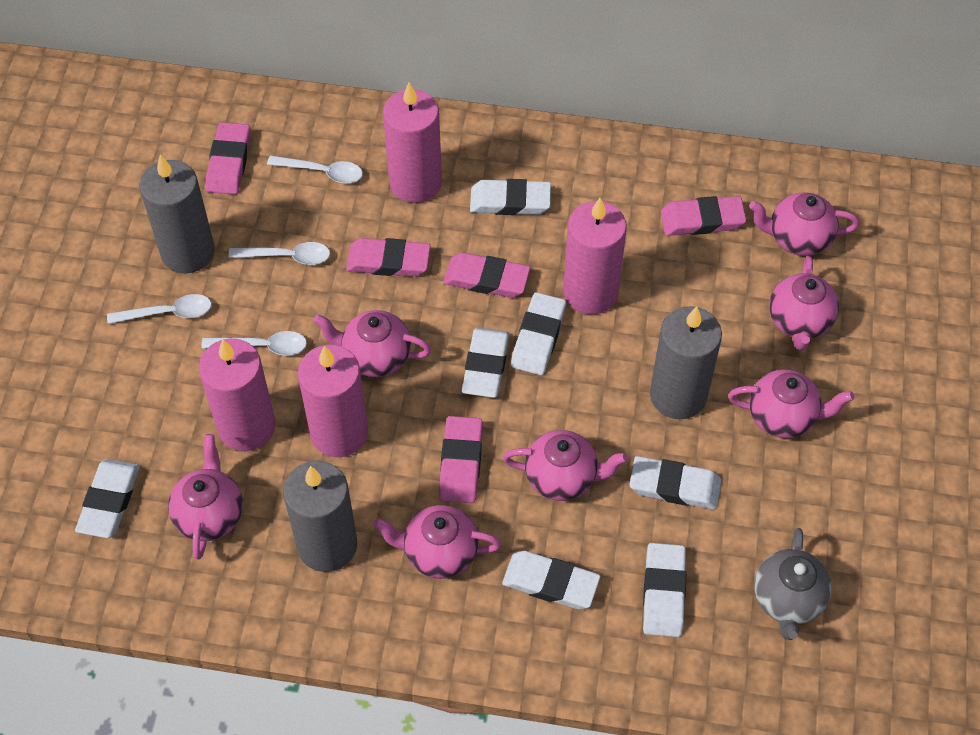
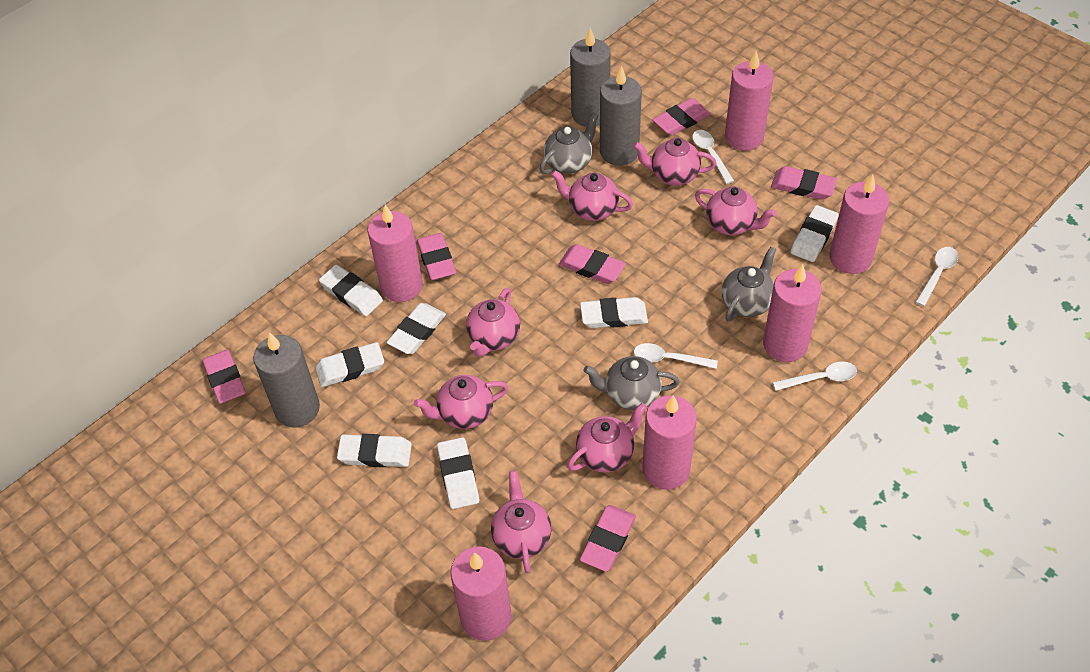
grey teapot: [754,528,832,640] = 1 -> [539,113,599,174] [583,356,679,410] [721,247,776,321] = 3
pink candle: [199,338,275,451] [298,345,368,457] [383,83,442,203] [563,198,627,314] = 4 -> [367,205,423,302] [451,546,512,641] [642,395,697,490] [725,51,774,151] [763,264,822,362] [830,175,889,274] = 6
pink eraser: [206,122,250,194] [346,238,431,277] [439,416,483,503] [443,252,530,298] [661,196,746,236] = 5 -> [202,350,246,404] [417,233,456,280] [559,244,626,284] [580,505,636,572] [652,98,711,136] [771,166,837,200] = 6

